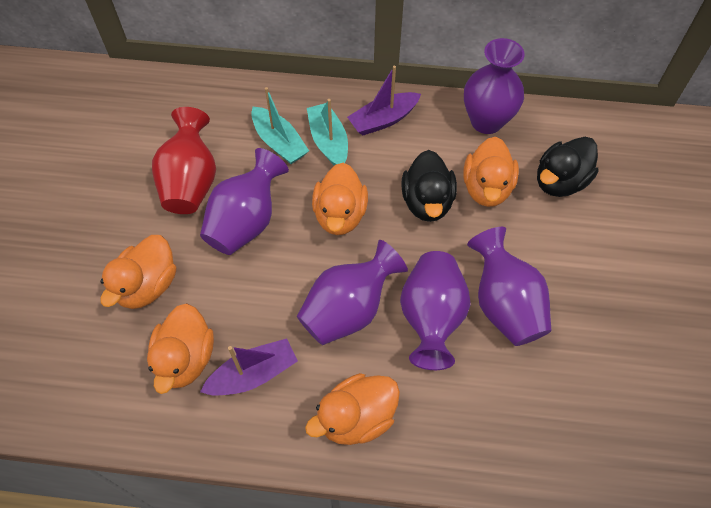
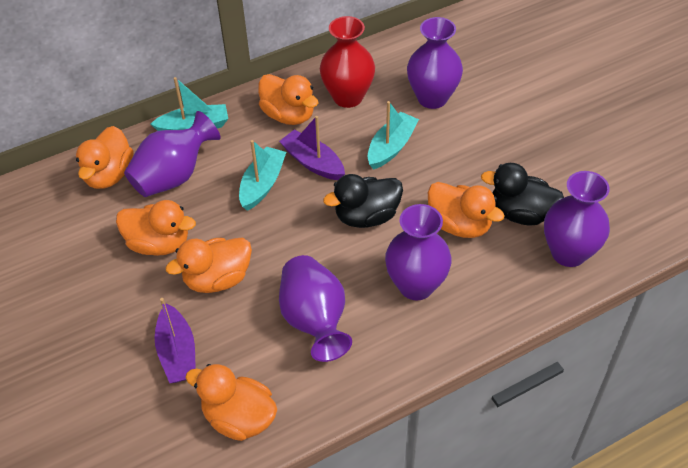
orange duck: [100,235,176,309] [147,303,214,394] [305,373,400,445] [312,163,368,235] [463,137,519,207] = 5 -> [76,126,133,189] [116,200,196,256] [166,238,252,293] [185,364,277,441] [258,74,318,125] [428,182,505,238] = 6
turquoise boat: [251,87,309,164] [307,99,348,166] = 2 -> [150,77,228,131] [239,140,286,211] [368,101,419,170] = 3

